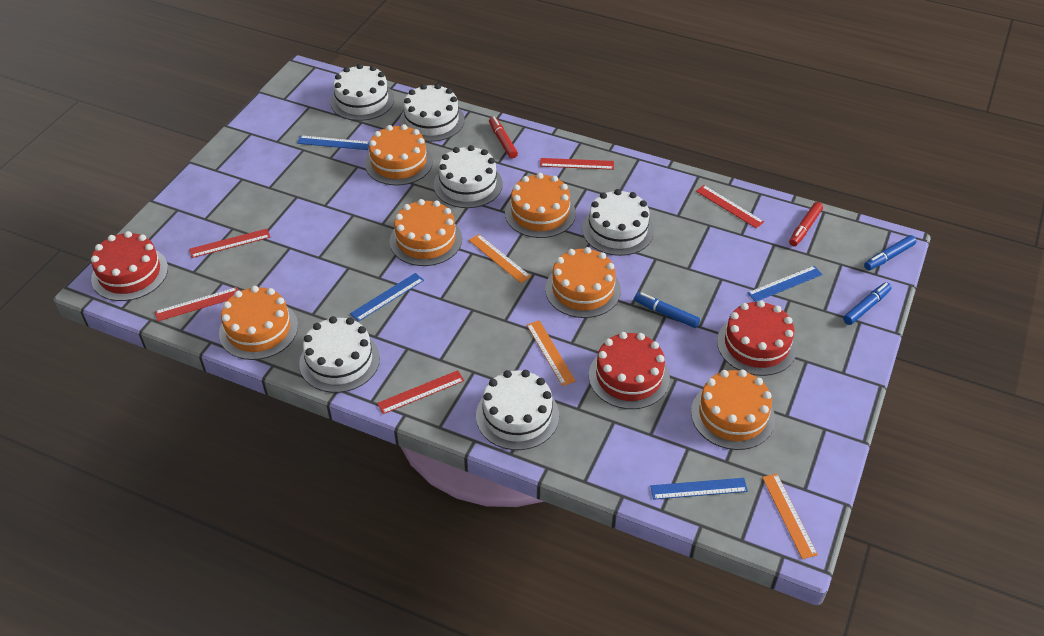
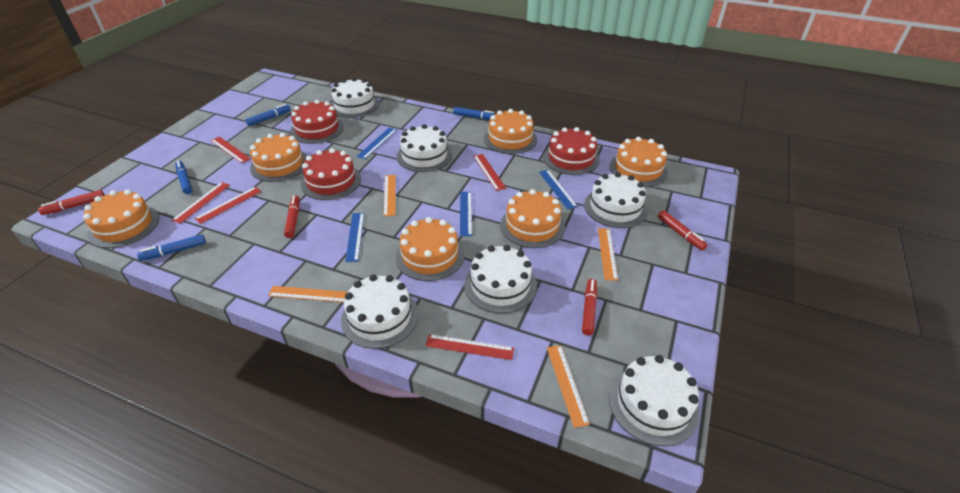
blue marker: [634,292,700,328] [843,282,892,325] [864,235,916,270] = 3 -> [137,234,206,261] [175,161,192,194] [245,104,291,126] [453,107,495,120] = 4
orange ruler: [469,234,531,283] [527,320,576,386] [762,474,818,559] = 3 -> [268,286,347,303] [384,175,396,216] [547,345,590,428] [598,228,618,281] = 4
red marker: [489,117,518,159] [789,202,823,246] = 2 -> [38,190,105,215] [284,196,300,238] [582,279,597,336] [658,210,707,251] = 4

